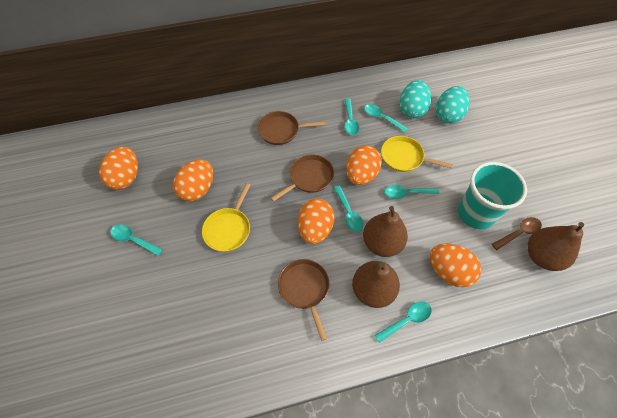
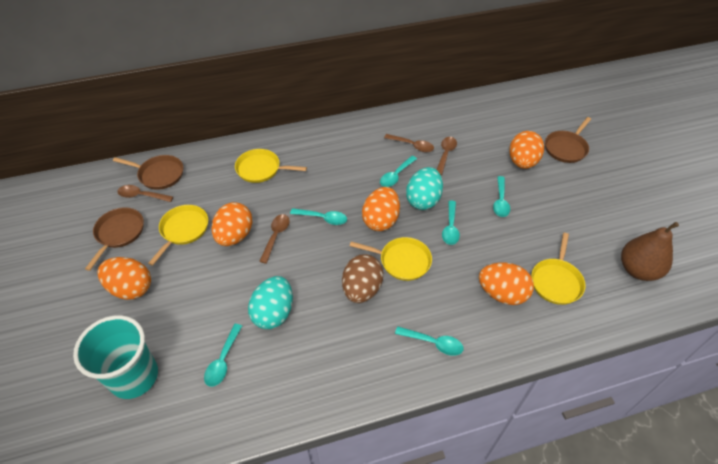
brown egg: none = 0 -> [342,254,383,303] = 1
brown pear: [352,261,400,308] [363,206,408,257] [527,222,584,271] = 3 -> [621,222,679,281] = 1
brown spoon: [492,217,542,250] = 1 -> [117,185,173,202] [259,214,290,264] [384,134,434,152] [437,137,457,175] = 4
yellow pan: [202,183,250,252] [381,136,453,172] = 2 -> [148,205,208,266] [235,149,307,183] [350,237,432,281] [531,233,585,305] = 4

